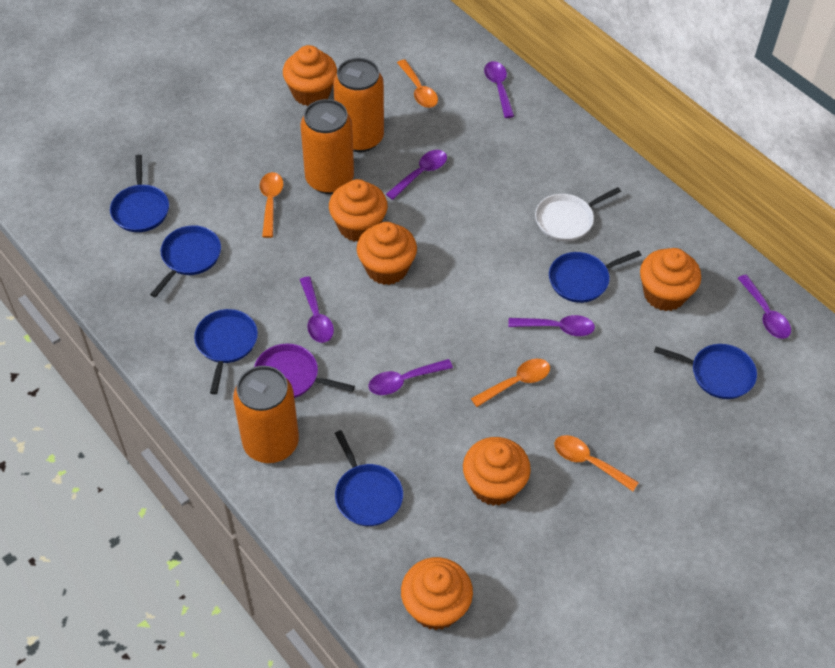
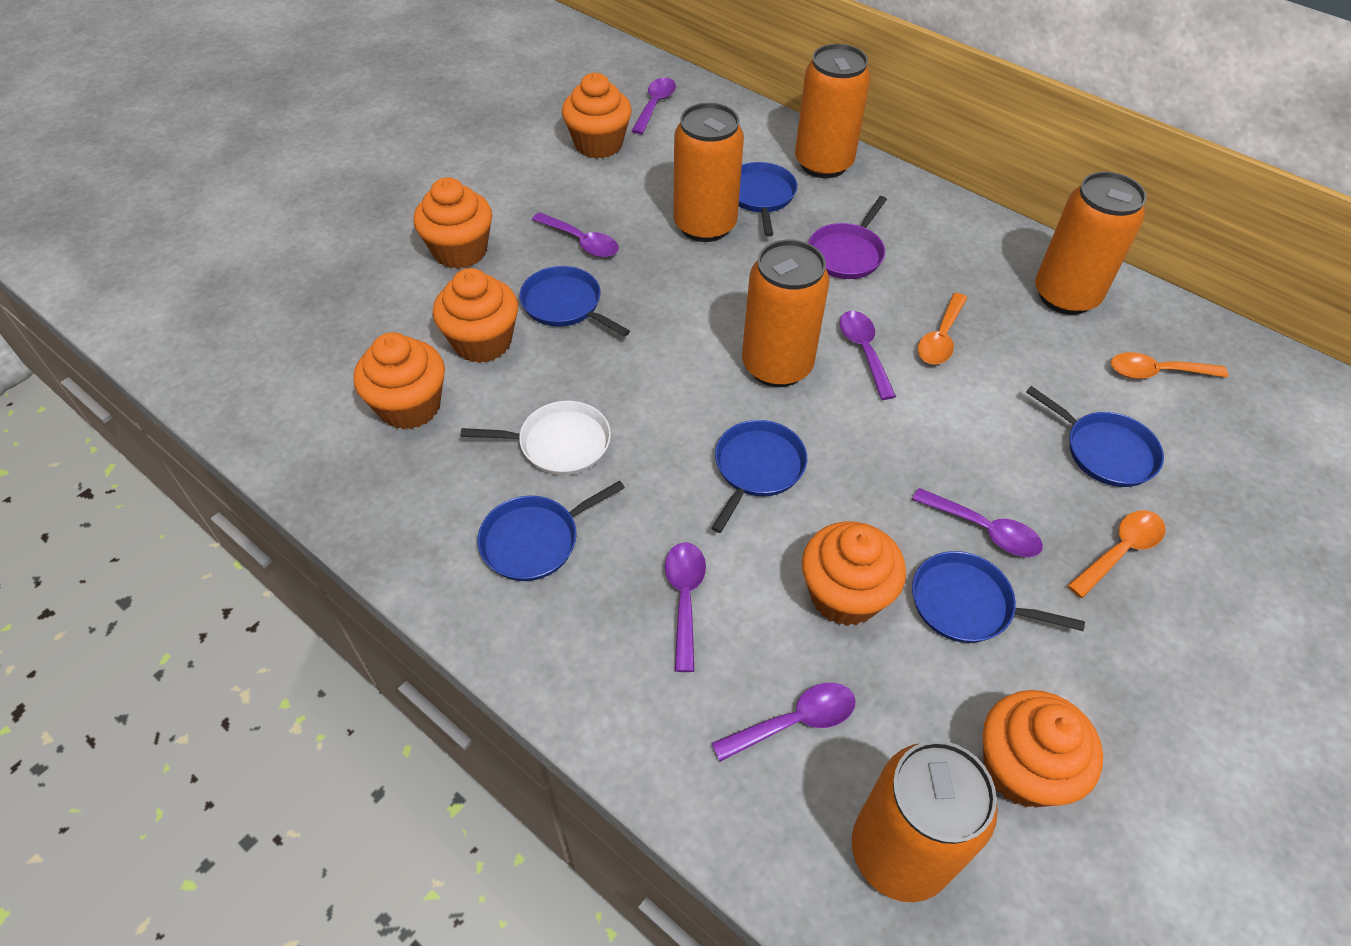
orange can: [233,366,299,463] [300,99,354,194] [333,58,384,152] = 3 -> [673,103,744,242] [742,240,830,387] [795,44,870,178] [852,740,998,902] [1035,172,1147,315] = 5
orange spoon: [260,172,283,238] [397,59,438,108] [471,359,550,407] [554,435,639,491] = 4 -> [918,293,967,364] [1067,510,1166,598] [1111,352,1228,379] = 3

